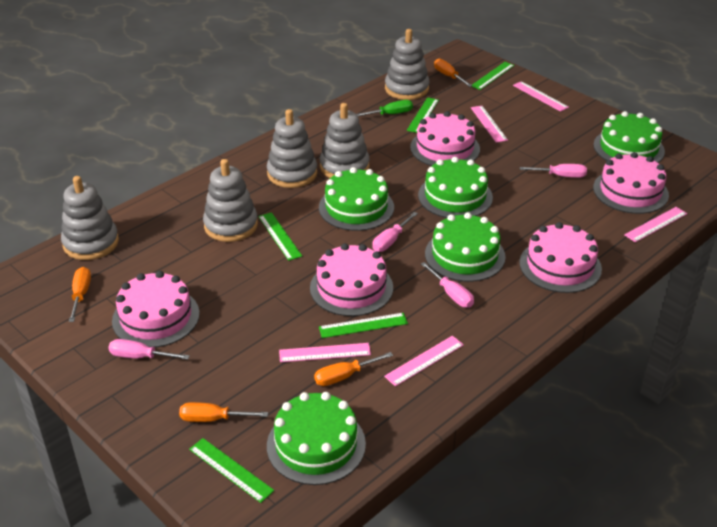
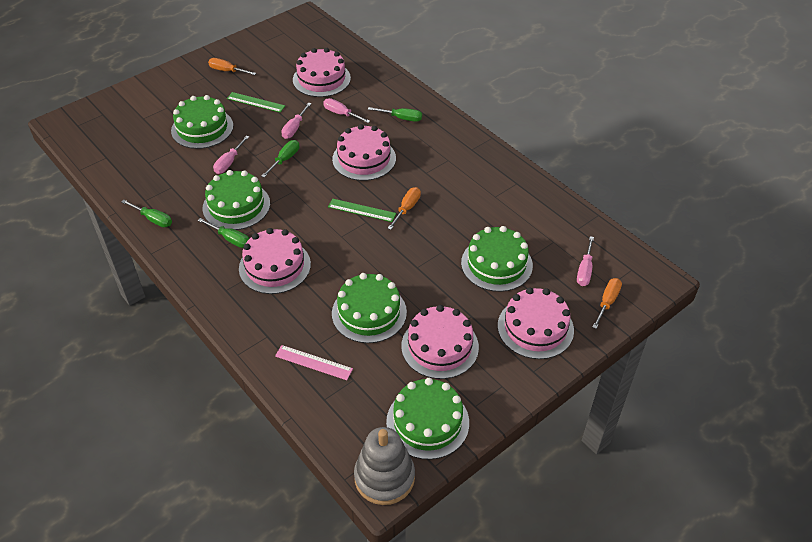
green ruler: [189,438,274,503] [258,212,302,261] [319,313,408,338] [407,97,439,133] [471,62,515,90] = 5 -> [227,92,285,112] [328,199,396,222] = 2
green screwdriver: [357,100,413,116] = 1 -> [121,200,172,227] [198,218,249,248] [261,140,299,178] [368,107,422,122] = 4
grey stacking toy: [61,176,119,260] [203,159,258,242] [267,109,317,188] [320,103,370,178] [385,29,429,100] = 5 -> [354,427,415,505] = 1
orange screwdriver: [69,267,91,322] [179,402,268,422] [314,352,393,386] [434,59,473,87] = 4 -> [208,58,256,75] [388,187,421,230] [593,278,622,329] = 3
pink ruler: [279,343,371,362] [384,336,464,386] [471,106,508,143] [513,81,569,112] [624,207,687,242] = 5 -> [275,345,353,380] = 1

